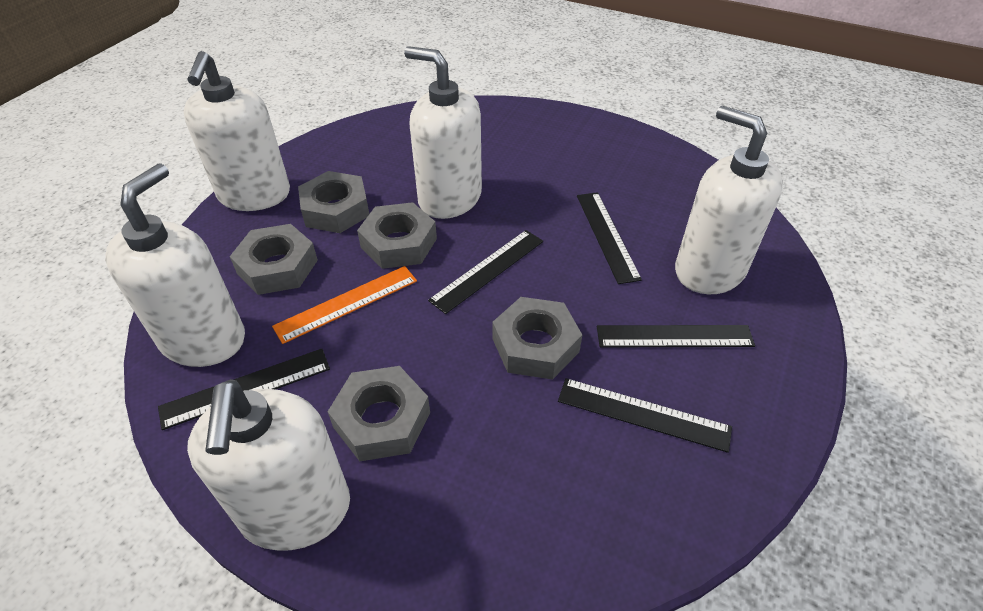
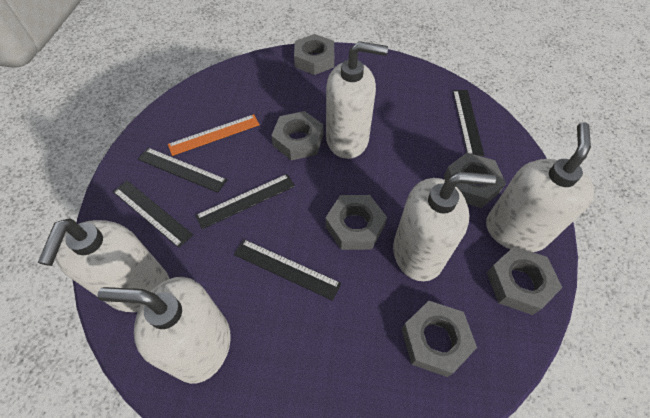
grey nut: [230,224,318,295] [298,171,369,233] [328,366,430,461] [357,202,437,269] [492,297,582,380] = 5 -> [271,111,323,161] [294,34,334,75] [325,195,387,250] [402,301,477,377] [444,153,506,208] [487,246,562,315] = 6

